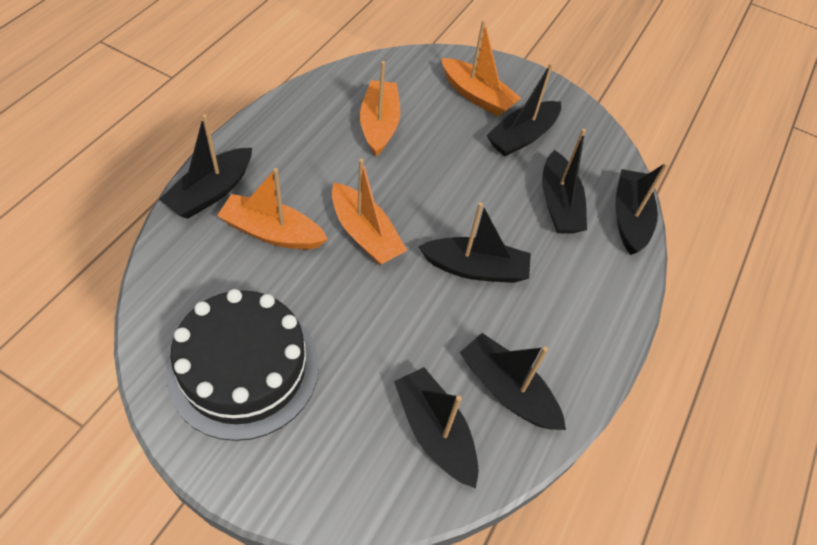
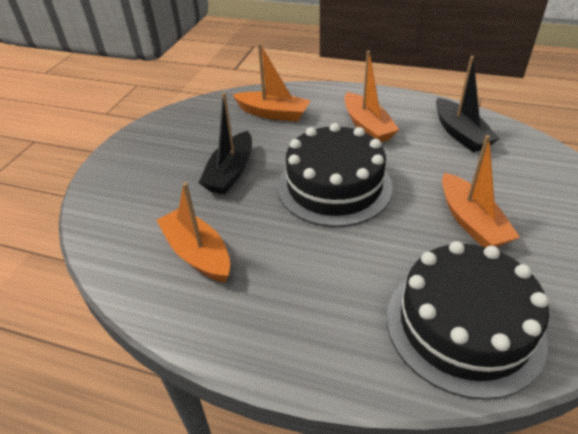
black boat: [159,114,252,219] [394,367,479,488] [418,202,531,283] [459,333,566,430] [486,63,561,156] [542,129,587,233] [615,162,669,255] = 7 -> [199,93,252,194] [436,56,500,152] = 2
black cake: [166,289,319,441] = 1 -> [278,123,393,227] [387,241,549,400] = 2

